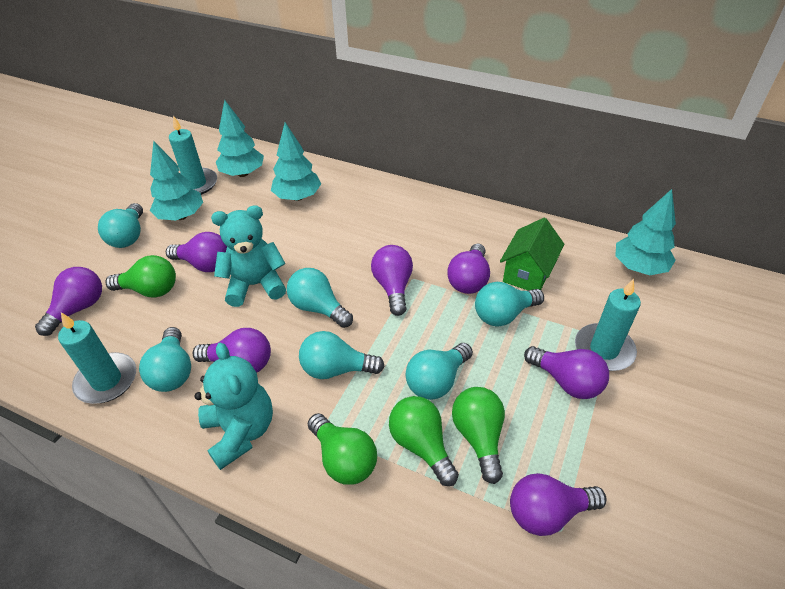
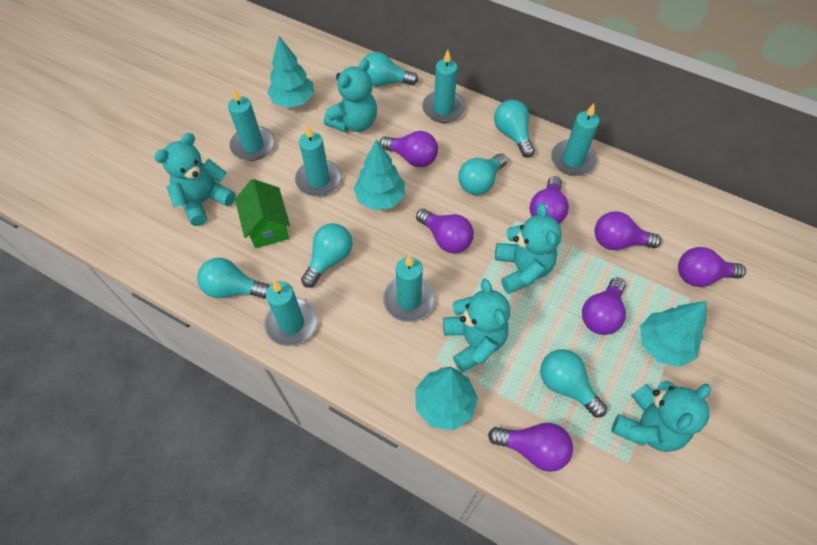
green light bulb: [105,255,176,298] [308,413,377,485] [389,396,459,486] [452,387,505,484] = 4 -> none = 0
turquoise candle: [58,312,136,404] [169,115,217,195] [575,279,641,371] = 3 -> [228,89,275,161] [264,281,318,346] [295,125,342,197] [383,255,435,322] [422,50,466,123] [551,104,599,176] = 6
turquoise teddy bear: [195,342,273,470] [211,205,286,307] = 2 -> [154,133,236,226] [324,59,377,132] [443,279,510,373] [495,203,562,294] [612,380,711,452] = 5

